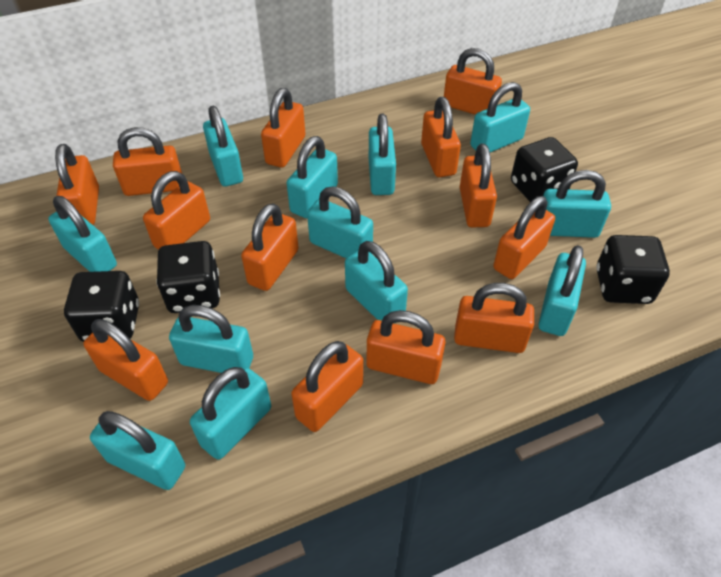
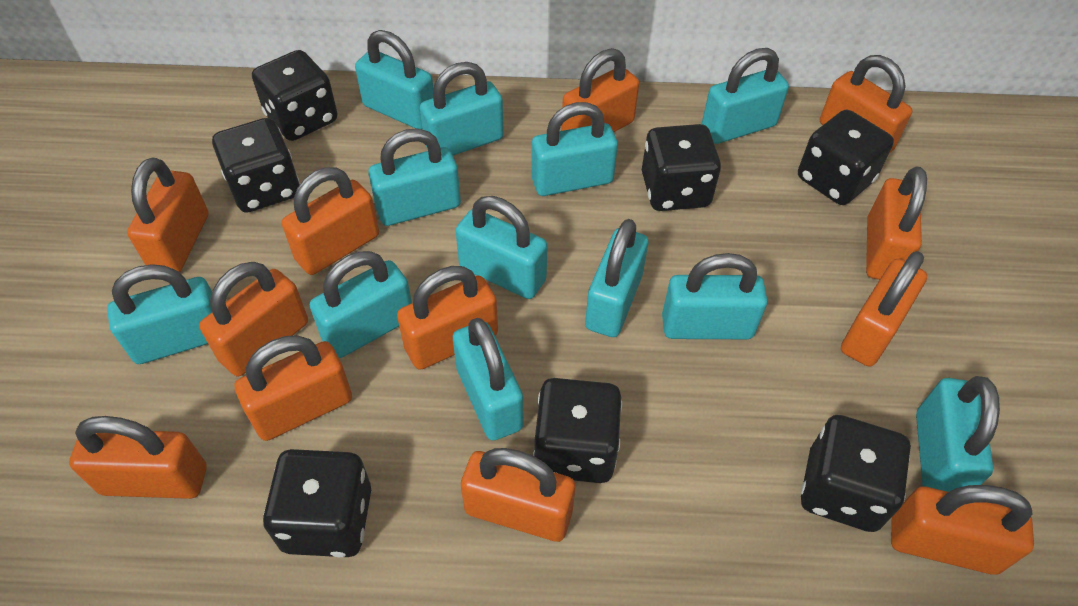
black dice: [64,271,139,342] [156,241,220,313] [511,137,578,202] [596,235,670,304] = 4 -> [212,118,300,213] [252,50,338,141] [263,449,371,557] [533,378,622,483] [642,124,721,211] [798,110,894,205] [801,415,911,532] = 7
orange padlock: [55,144,99,225] [83,319,168,401] [113,127,182,196] [143,171,210,250] [241,203,299,291] [261,88,305,168] [291,341,363,432] [366,310,446,384] [421,97,461,177] [444,48,502,115] [454,283,534,353] [460,144,497,228] [493,196,555,279] = 13 -> [69,416,207,499] [127,158,209,273] [199,262,308,376] [235,335,352,441] [282,167,379,275] [397,266,498,370] [461,448,575,542] [561,48,639,132] [820,55,913,153] [841,251,927,367] [866,166,927,280] [891,485,1034,575] = 12

